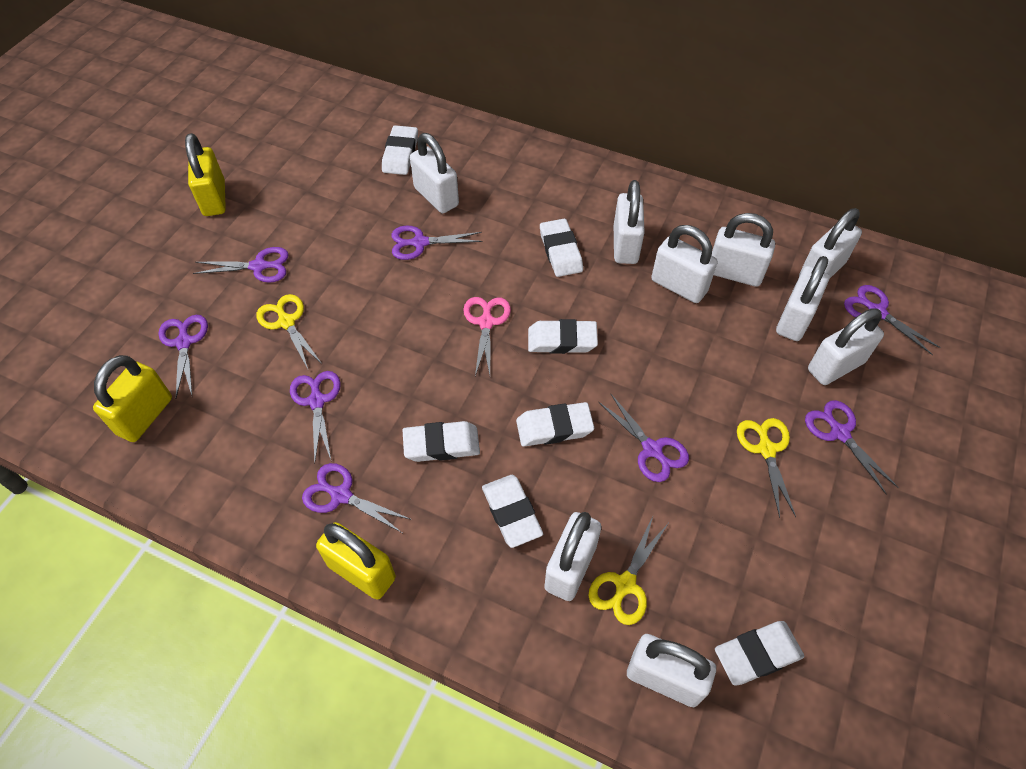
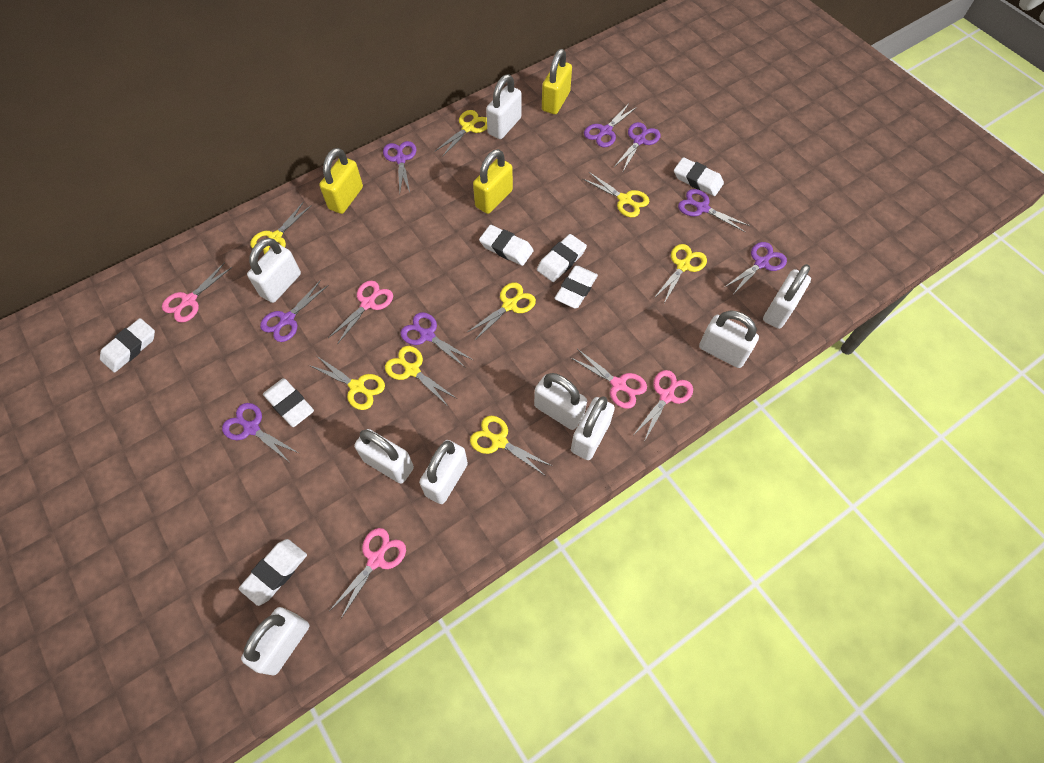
pink scissors: [463,297,511,376] = 1 -> [162,262,232,323] [328,281,393,345] [330,528,406,620] [570,349,647,409] [634,370,693,442] = 5
yellow scissors: [256,294,323,369] [589,514,668,625] [737,418,796,518] = 3 -> [250,201,312,254] [309,356,385,410] [385,346,456,407] [434,110,487,157] [466,283,536,341] [470,416,552,475] [583,172,649,217] [654,244,707,303] = 8

